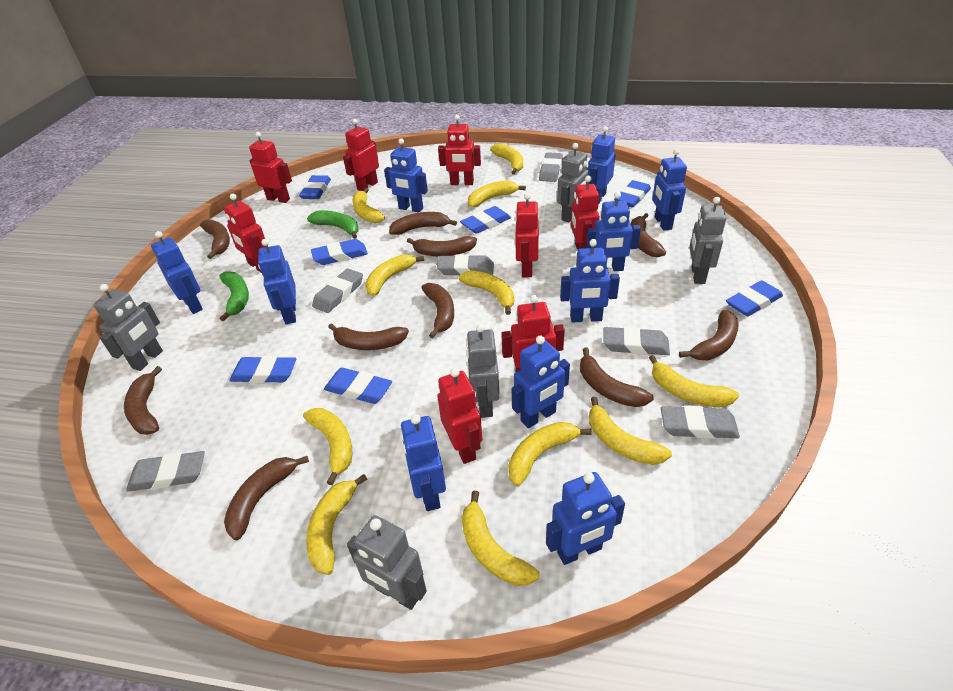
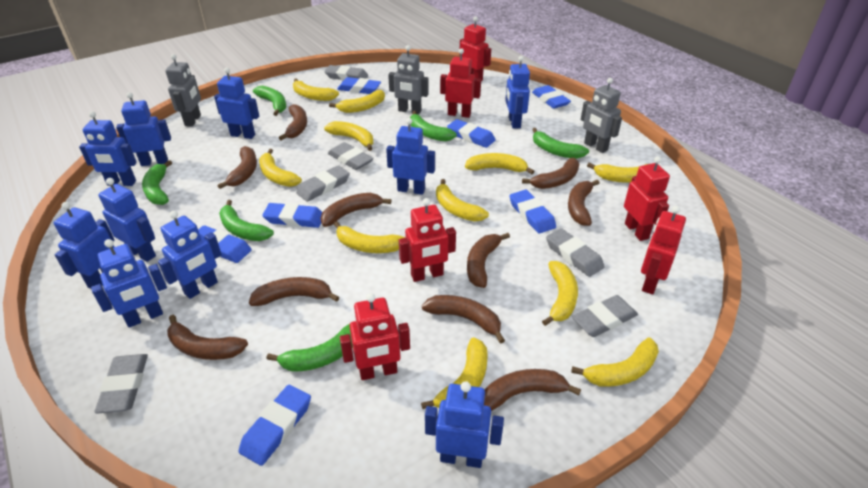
green banana: [219,271,249,322] [307,210,359,239] = 2 -> [142,160,172,205] [219,200,274,241] [253,86,286,116] [267,324,353,372] [410,111,457,142] [532,128,589,159] = 6
grey robot: [93,284,163,371] [347,515,427,610] [466,324,500,418] [557,143,589,222] [690,197,726,284] = 5 -> [165,54,201,127] [388,45,428,114] [581,78,622,153] = 3
red robot: [224,194,265,273] [249,132,292,203] [343,119,379,191] [437,368,482,464] [438,115,481,185] [501,295,565,372] [515,193,539,277] [571,176,600,249] = 8 -> [340,293,410,380] [399,198,456,282] [440,48,481,118] [459,16,491,81] [624,156,670,241] [641,206,686,294] = 6

